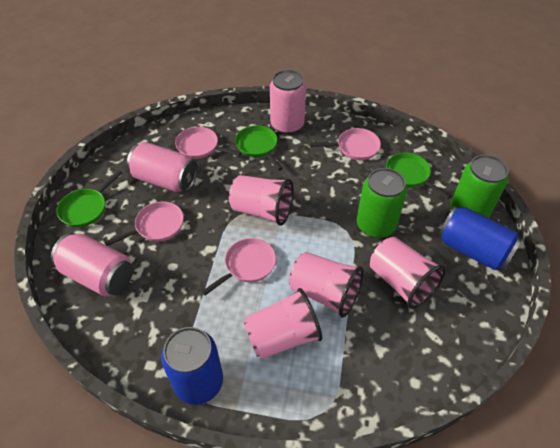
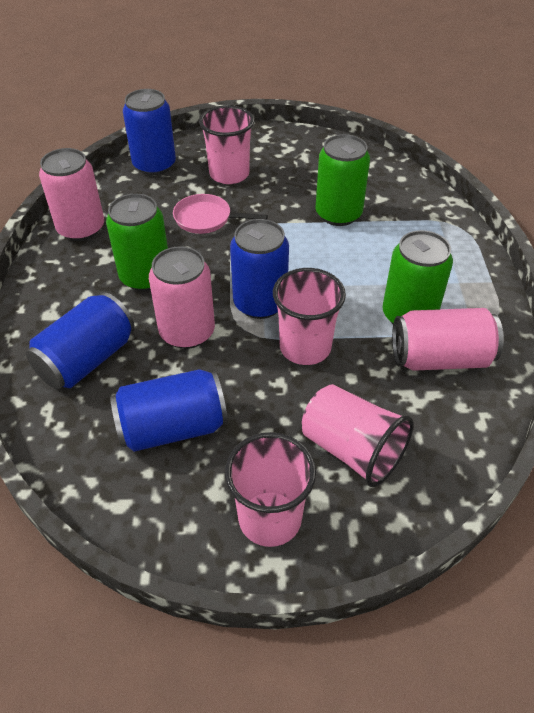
blue can: [161,327,223,405] [438,206,522,270] = 2 -> [26,292,135,389] [110,369,228,452] [123,89,176,175] [230,219,289,319] = 4
green can: [357,168,407,238] [451,155,508,218] = 2 -> [106,194,168,291] [315,134,370,226] [383,230,453,324] = 3
green pan: [57,170,122,227] [235,125,283,170] [386,153,451,199] = 3 -> none = 0
pink pan: [104,201,184,246] [175,127,241,159] [201,238,276,295] [310,128,381,160] = 4 -> [173,194,268,234] = 1

